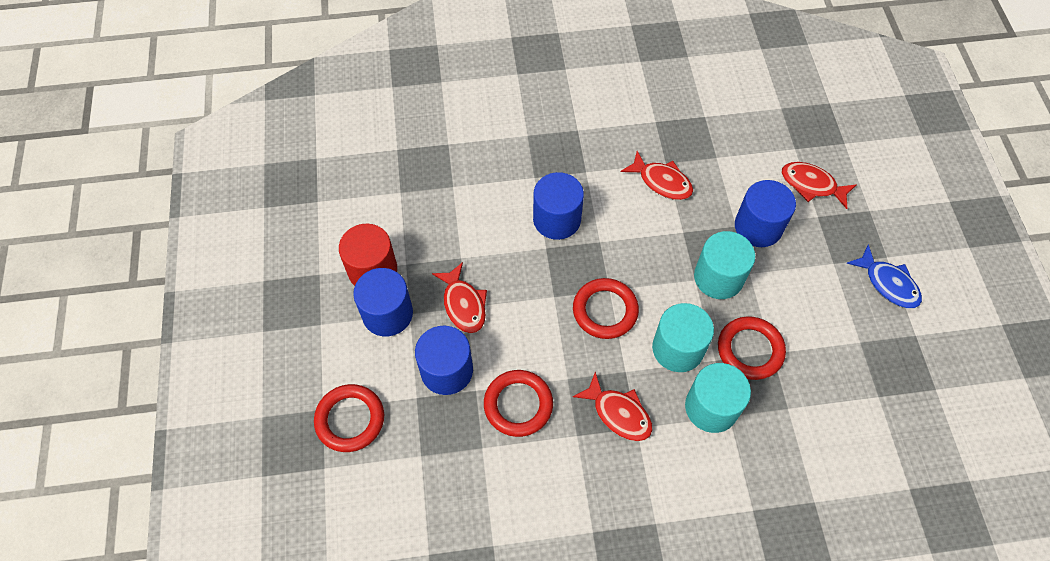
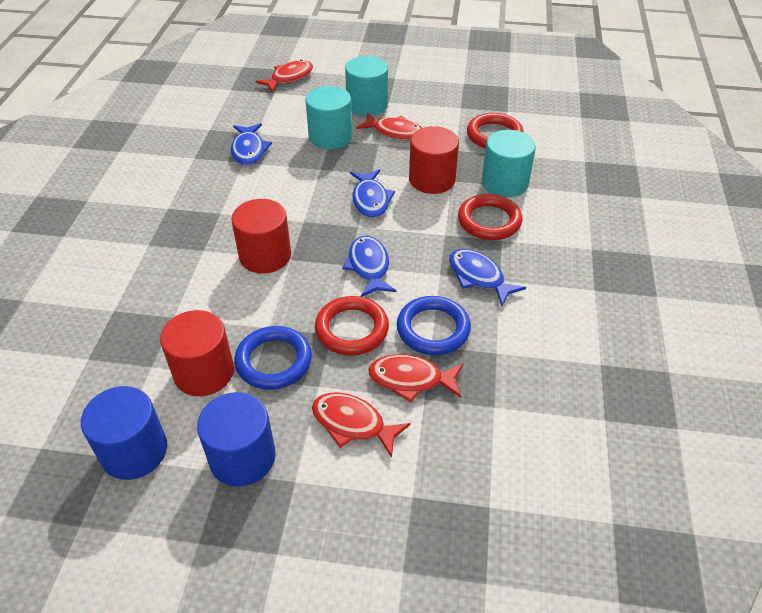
blue cylinder: [353,268,413,336] [415,326,473,395] [533,172,584,240] [735,180,796,247] = 4 -> [81,386,167,480] [197,392,276,487] = 2
blue fish: [846,244,922,308] = 1 -> [231,123,272,165] [342,236,396,297] [350,169,395,218] [449,249,526,306] = 4
blue ring: none = 0 -> [234,326,312,390] [397,296,471,355] = 2
red cylinder: [339,224,397,286] = 1 -> [160,310,234,396] [231,199,291,274] [409,126,459,194] = 3
red ring: [314,384,384,452] [484,370,553,437] [573,278,639,339] [718,316,786,380] = 4 -> [315,296,389,355] [458,194,522,240] [467,113,524,149] = 3

